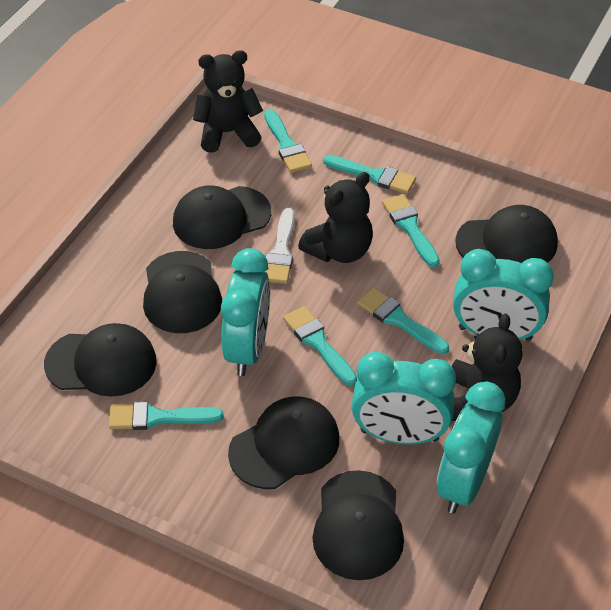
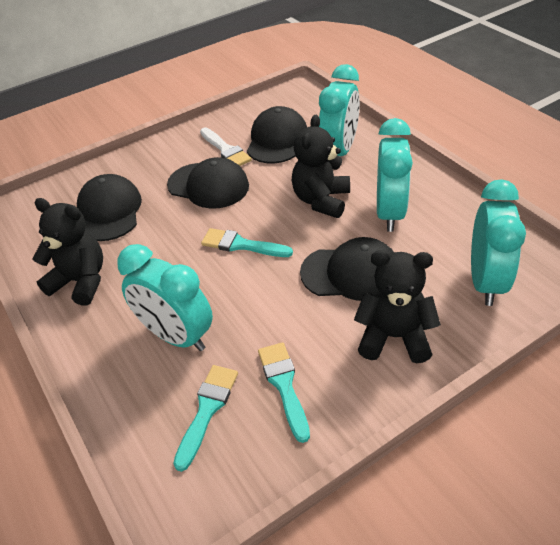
black cap: [44,323,157,397] [143,251,222,333] [173,185,271,249] [228,396,339,489] [312,470,404,580] [455,205,558,263] = 6 -> [77,174,142,241] [167,157,249,209] [247,106,307,163] [300,237,394,301] = 4
turquoise brush: [109,402,223,430] [264,109,312,173] [283,306,357,386] [323,155,416,194] [357,288,449,354] [382,194,440,267] = 6 -> [173,365,238,472] [201,228,293,257] [258,342,310,443] = 3

